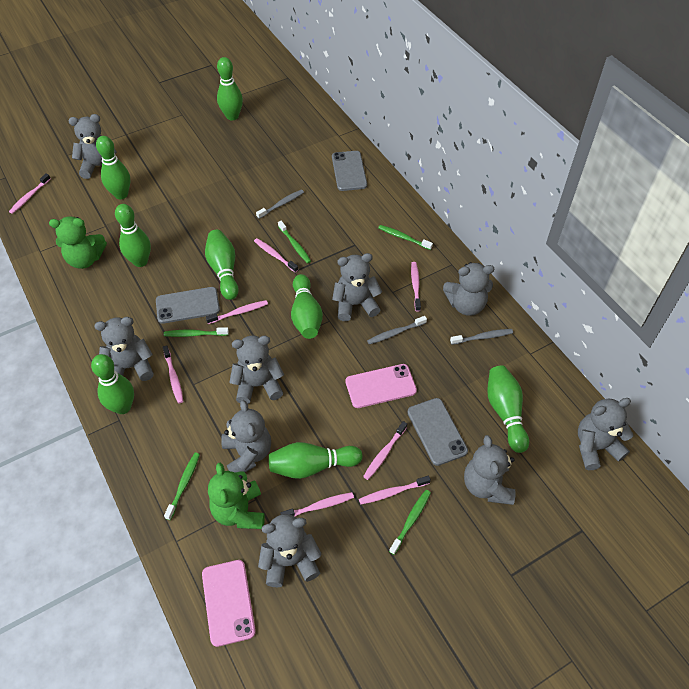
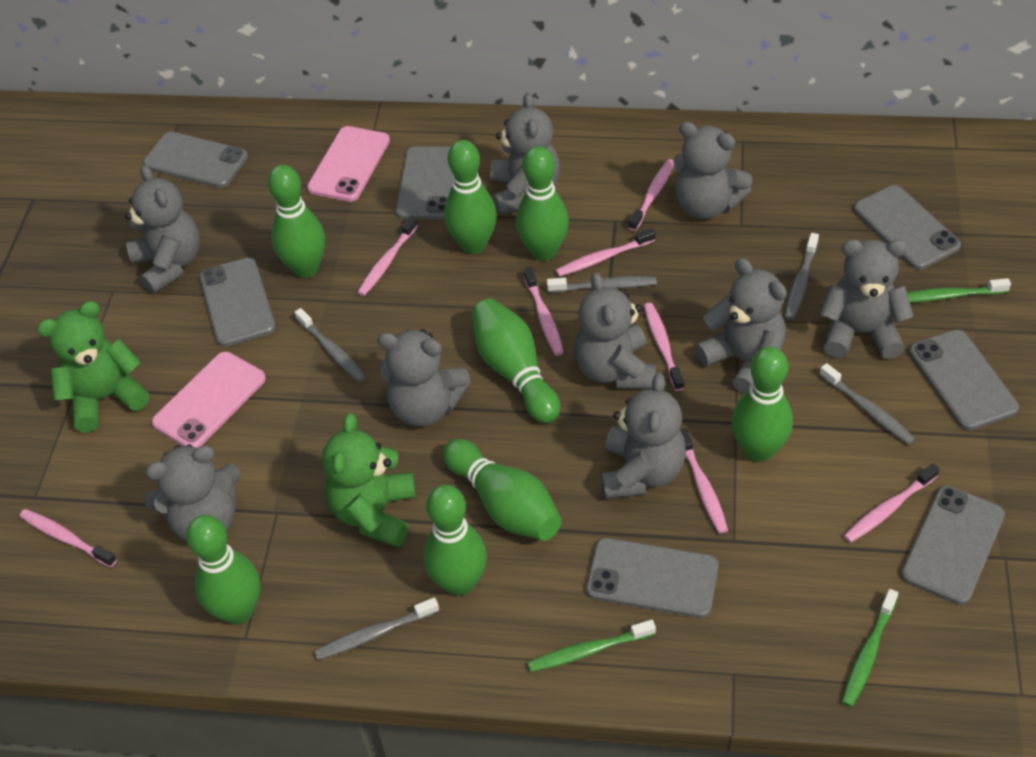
green toothbrush: [164,327,229,337] [164,453,200,520] [278,221,311,264] [378,225,433,250] [389,490,431,555] = 5 -> [527,620,656,672] [842,589,898,707] [907,278,1011,303] = 3
grey phone: [156,287,220,324] [332,151,367,191] [407,398,468,466] = 3 -> [143,132,248,188] [199,258,276,347] [396,146,453,220] [586,538,719,618] [854,185,961,270] [901,486,1005,605] [909,329,1019,430] = 7
grey toothbrush: [256,190,304,219] [367,316,427,345] [450,329,513,345] = 3 -> [295,308,366,383] [315,597,439,660] [547,276,657,293] [785,233,819,320] [819,363,915,445] = 5

